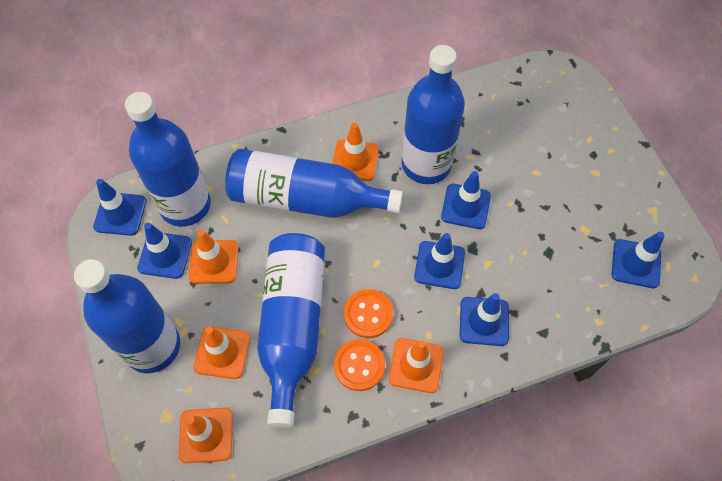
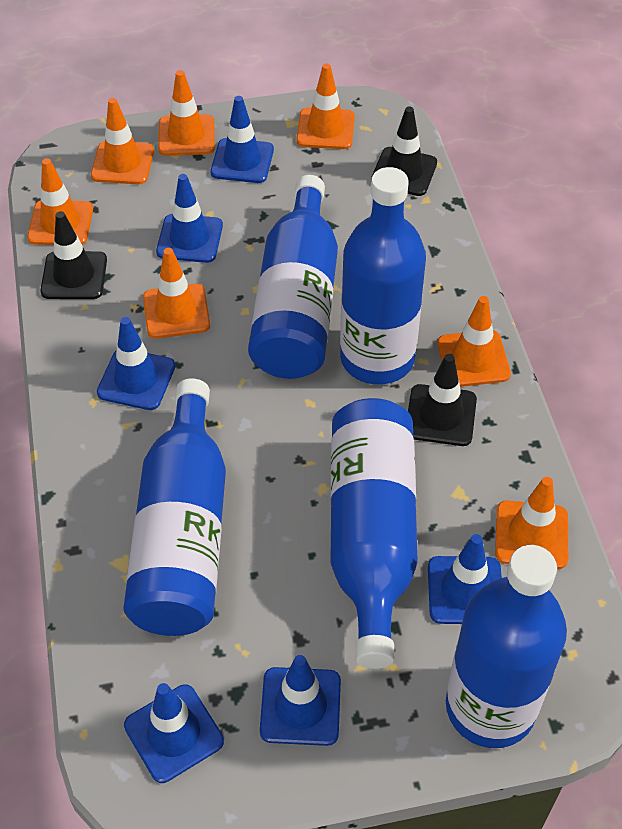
black traffic cone: none = 0 -> [40,211,107,299] [371,106,437,196] [408,354,477,446] = 3
orange button: [334,339,385,391] [344,289,393,338] = 2 -> none = 0
orange traffic cone: [179,408,233,463] [189,230,238,284] [193,326,250,379] [332,122,379,181] [389,338,444,393] = 5 -> [27,158,93,245] [91,98,154,184] [143,248,210,339] [158,70,215,156] [296,63,355,149] [437,296,511,387] [495,477,568,569] = 7

